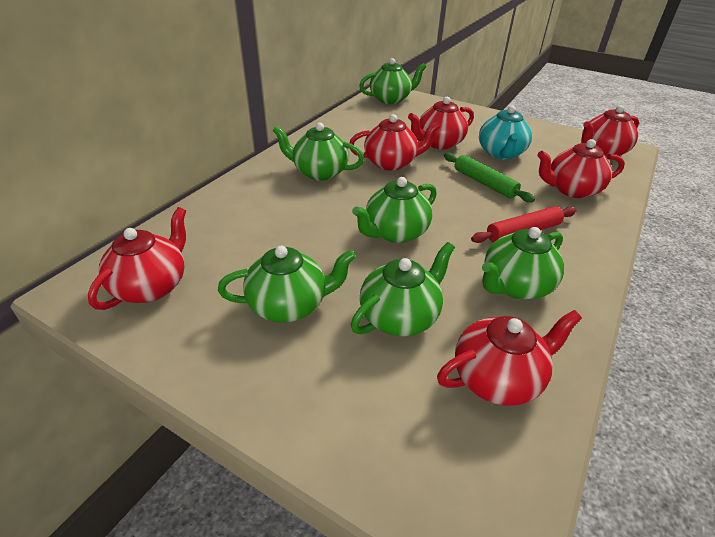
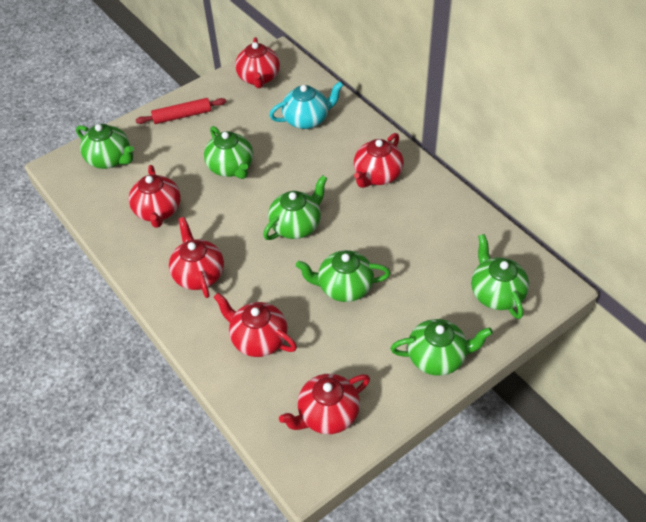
green rolling pin: [444,153,535,202] = 1 -> none = 0

